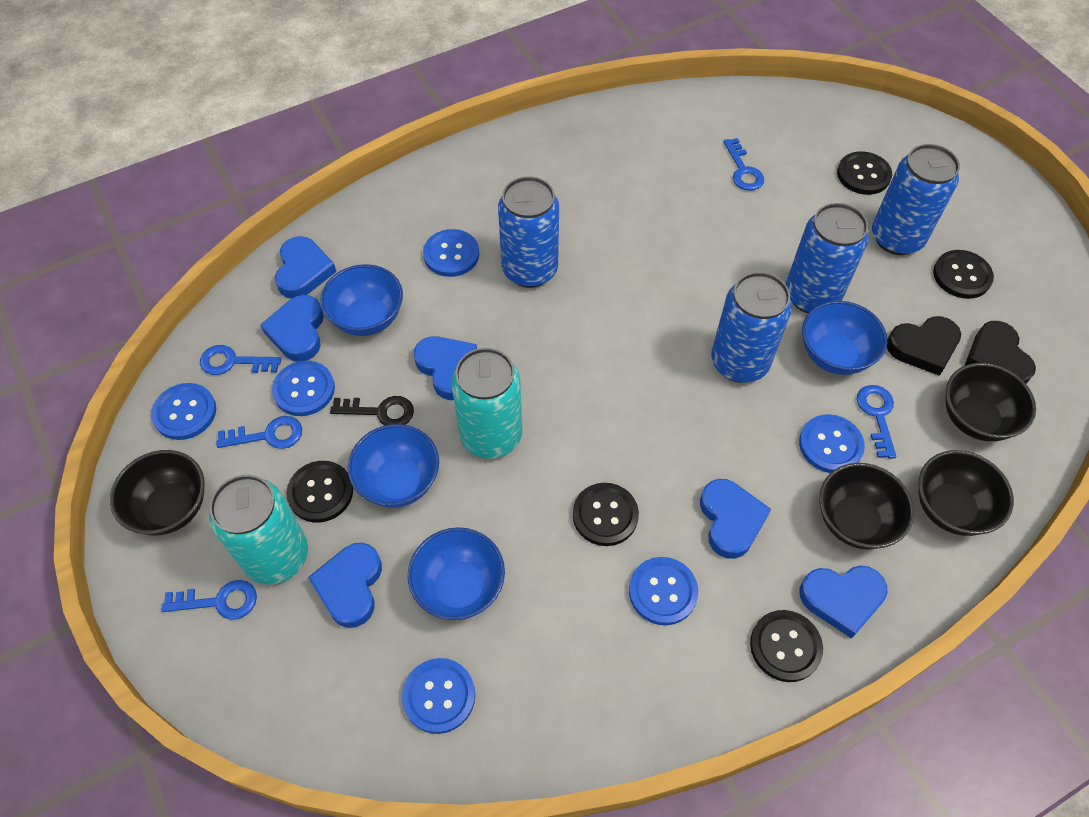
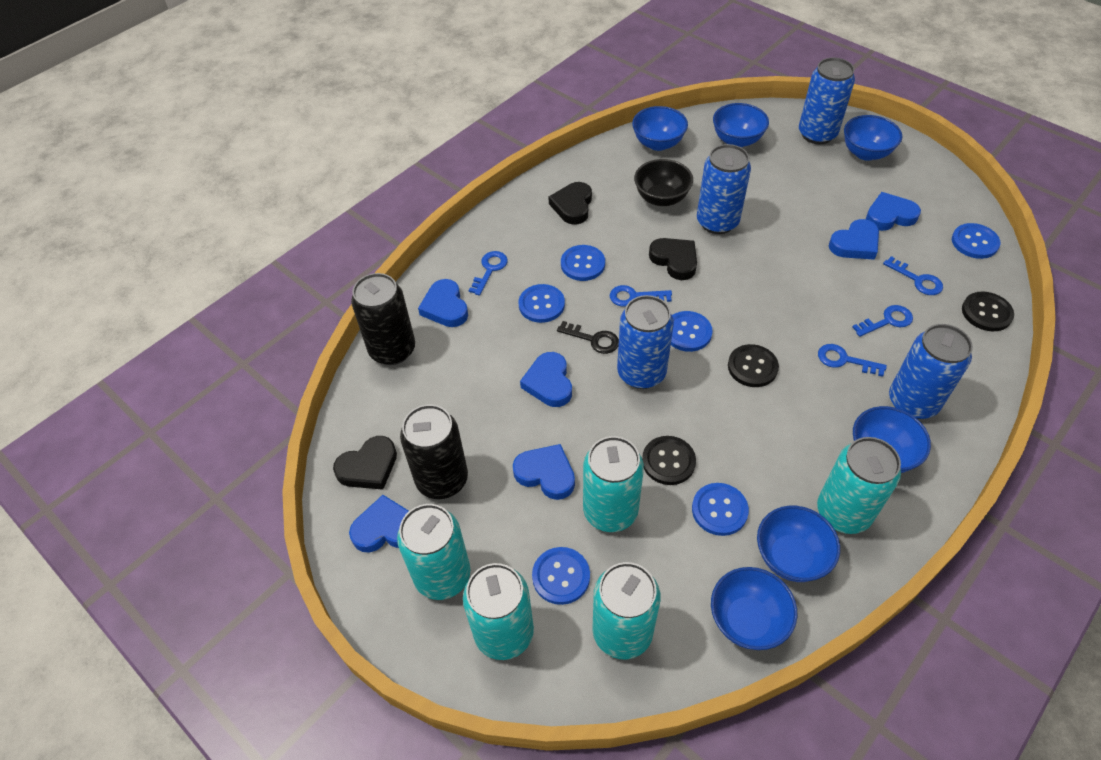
black bowl: [110,450,205,536] [819,463,914,550] [919,450,1014,536] [945,363,1036,441] = 4 -> [634,159,693,206] = 1
black button: [286,461,353,523] [573,483,639,546] [750,610,823,682] [837,151,892,195] [933,250,994,299] = 5 -> [642,436,696,485] [728,344,779,387] [962,292,1014,331] = 3
black can: none = 0 -> [351,273,415,365] [400,405,468,499] = 2
black heart: [887,316,961,376] [965,321,1036,384] = 2 -> [333,436,397,490] [549,182,592,225] [649,238,697,280] = 3
blue bowl: [320,264,403,336] [348,424,439,508] [408,527,505,620] [802,301,887,375] = 4 -> [632,106,688,151] [711,567,797,650] [713,103,769,147] [757,506,840,582] [844,115,902,161] [853,406,931,473] = 6
turquoise can: [209,475,308,584] [451,348,522,459] = 2 -> [397,504,470,600] [463,563,534,660] [583,436,644,532] [592,562,661,660] [817,437,901,534] = 5

